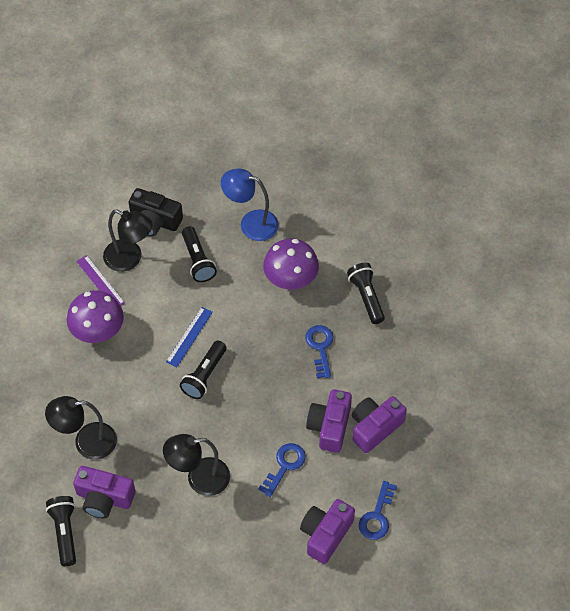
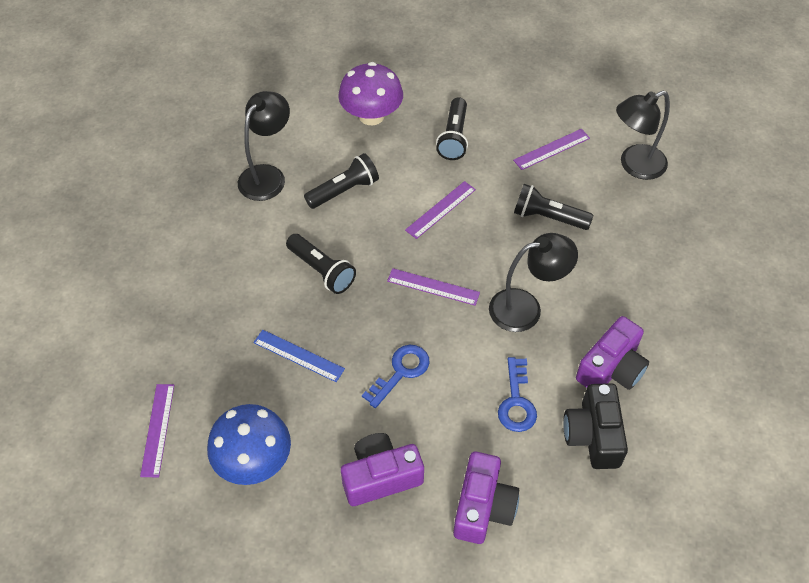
blue key: [258,443,306,497] [305,325,333,378] [359,481,397,540] = 3 -> [362,345,430,408] [498,357,537,432] = 2
blue lamp: [221,168,279,241] = 1 -> none = 0
blue mushroom: none = 0 -> [207,404,291,485] = 1
purple camera: [73,466,136,519] [300,499,355,564] [306,389,352,453] [352,396,407,453] = 4 -> [341,433,424,506] [453,452,519,544] [576,316,649,390] = 3
purple mushroom: [67,290,124,343] [263,239,319,290] = 2 -> [338,62,403,125] = 1
purple ruler: [76,255,125,306] = 1 -> [140,384,174,477] [387,268,480,306] [405,181,476,239] [513,129,590,170] = 4

